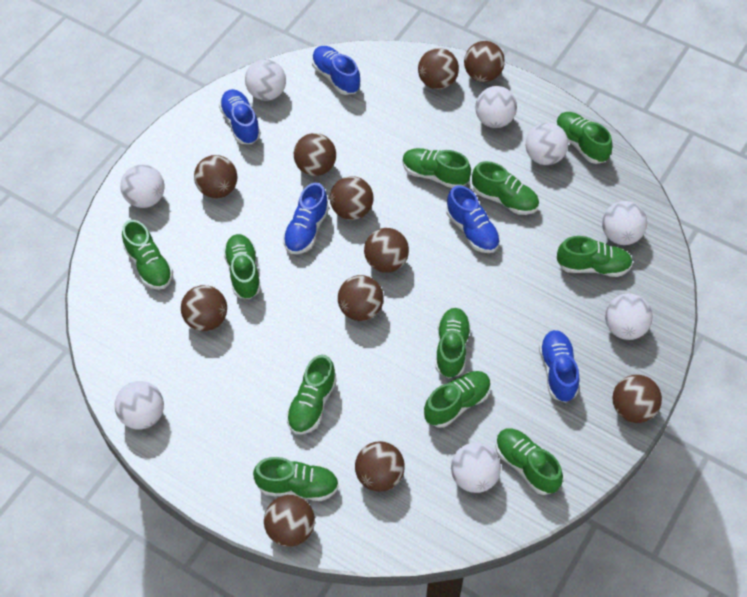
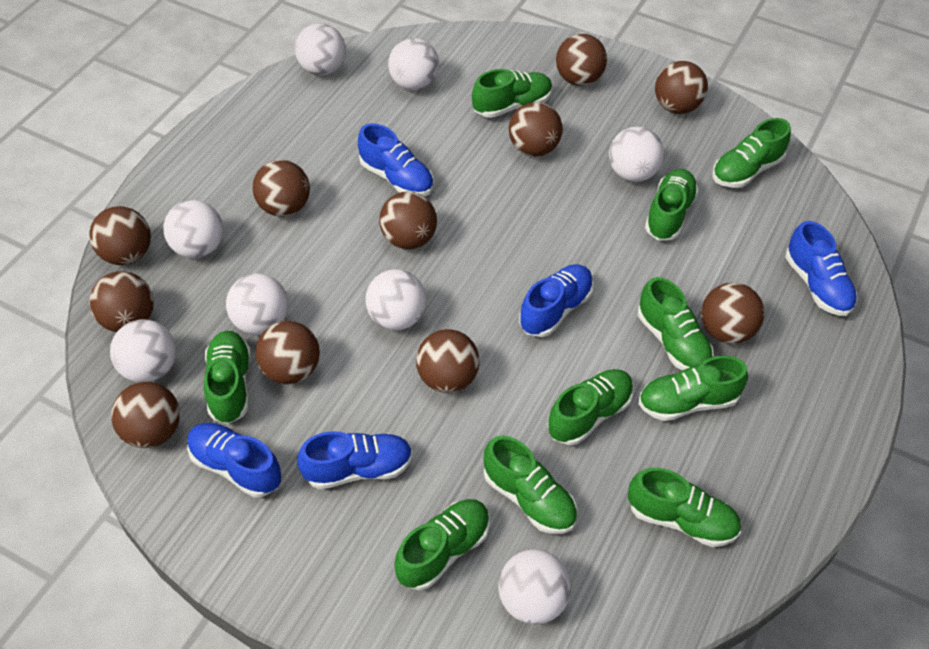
green shoe: [122,220,173,290] [223,234,261,299] [253,457,339,501] [286,354,337,435] [402,148,471,188] [424,371,491,428] [436,308,471,378] [472,161,539,215] [495,428,563,495] [556,112,613,164] [557,236,633,277] = 11 -> [204,331,251,424] [394,499,490,590] [472,69,553,118] [484,436,577,534] [547,369,634,445] [628,468,741,547] [638,277,714,370] [638,356,748,421] [645,169,699,241] [712,118,791,188] = 10

